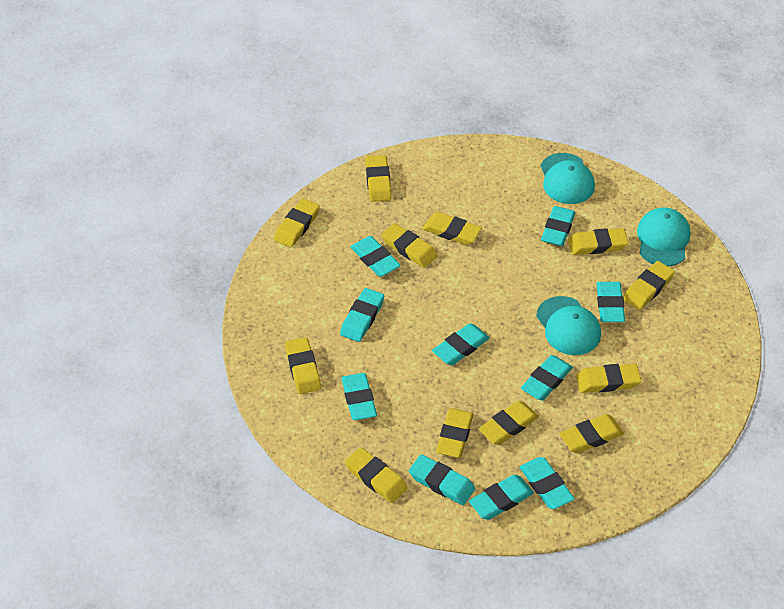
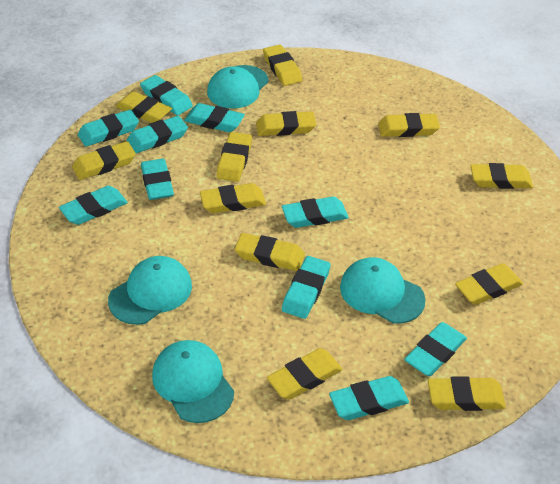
turquoise cap: [536,296,601,355] [541,153,595,204] [637,207,690,267] = 3 -> [108,256,192,325] [152,340,234,423] [207,65,269,108] [340,257,426,324] = 4

